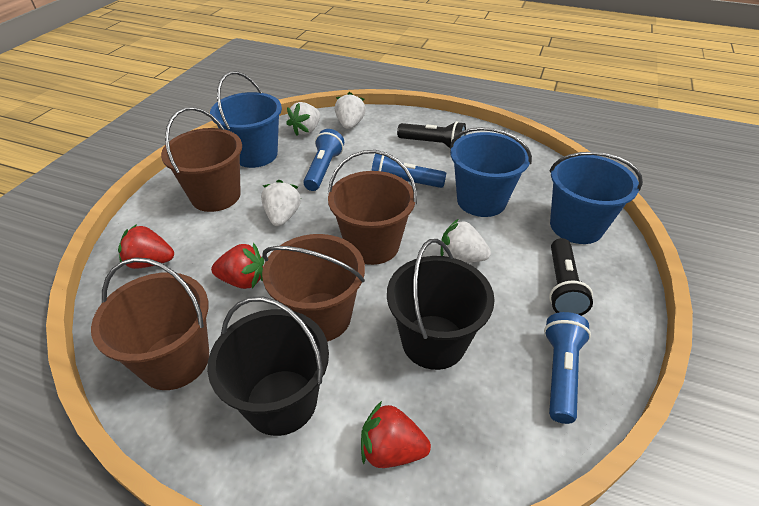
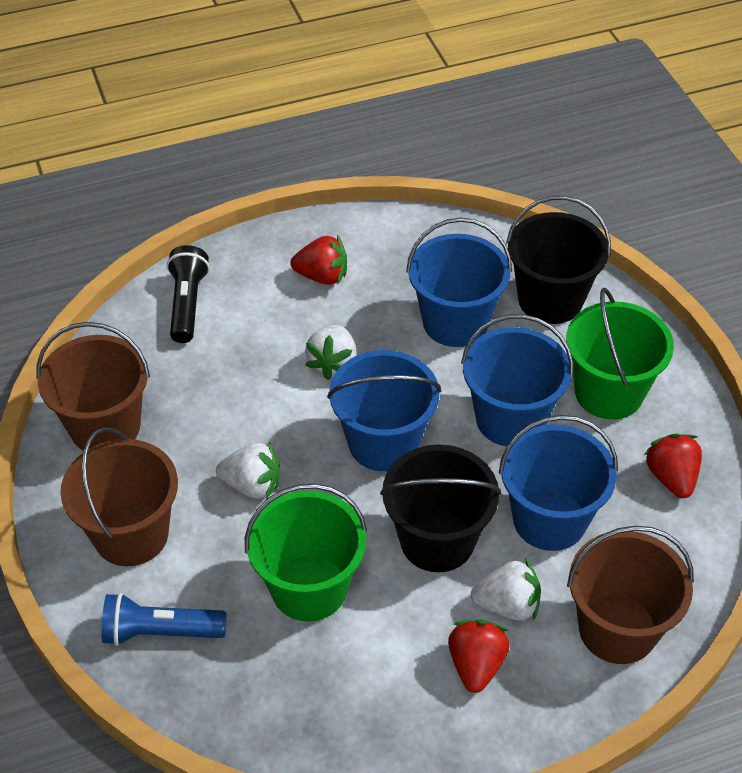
black flashlight: [397,121,466,148] [549,238,593,316] = 2 -> [167,245,210,343] = 1
blue bucket: [210,71,282,168] [450,127,532,217] [550,152,643,244] = 3 -> [327,350,441,471] [406,218,512,347] [461,314,573,446] [499,415,618,551] = 4
blue flashlight: [303,129,344,191] [371,153,446,188] [544,312,591,424] = 3 -> [102,593,227,646] = 1
brown bucket: [91,257,209,390] [161,107,242,212] [262,234,365,342] [328,150,417,265] = 4 -> [36,322,150,451] [60,427,178,566] [567,526,694,664] = 3
green bucket: none = 0 -> [245,484,367,622] [566,288,674,420] = 2
white strawberry: [261,180,301,227] [286,102,320,136] [335,92,366,129] [440,219,491,263] = 4 -> [216,443,280,499] [305,325,357,380] [471,558,541,621] = 3

